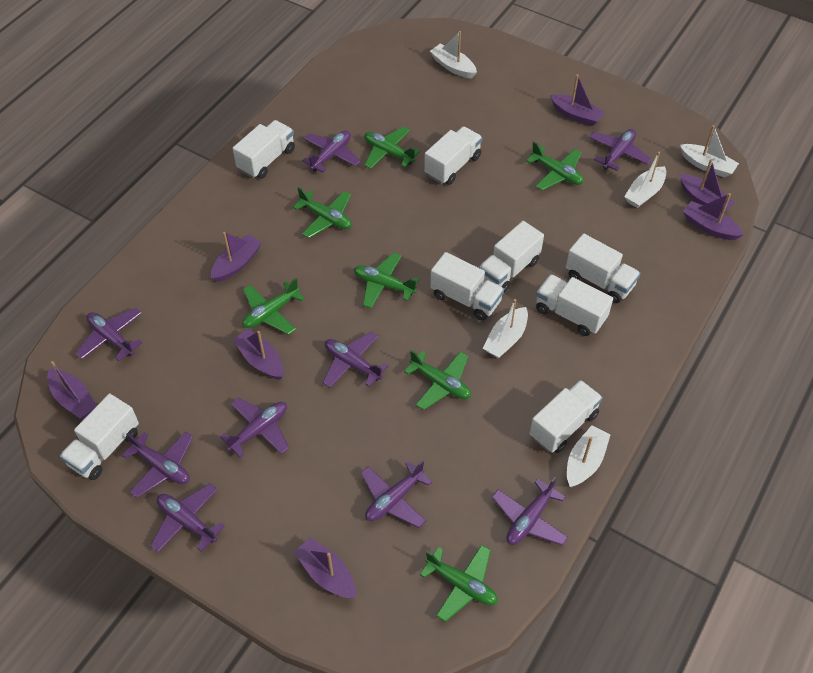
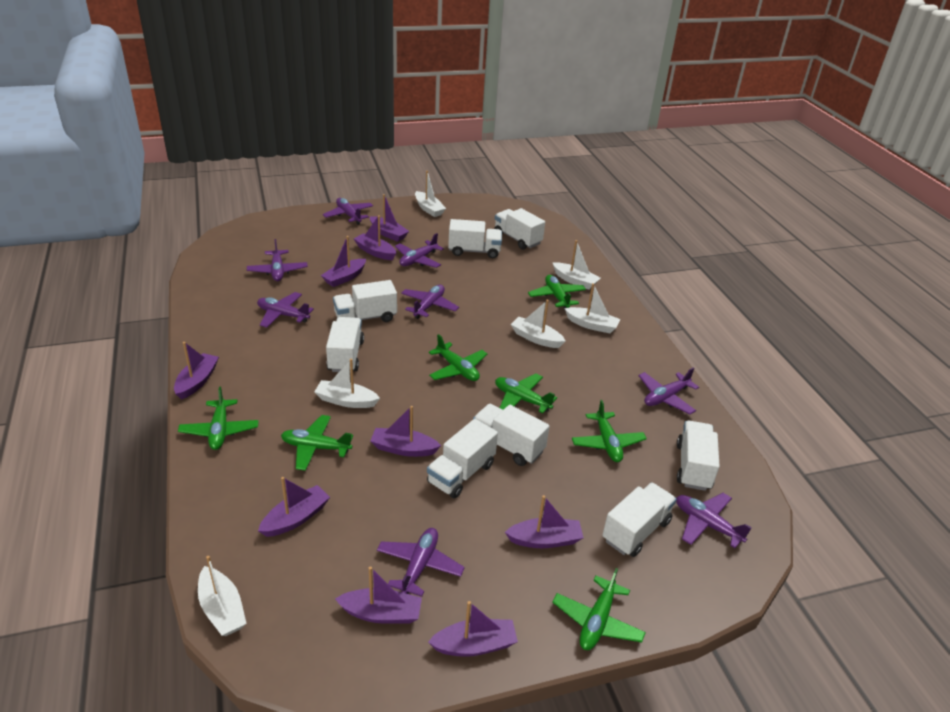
purple boat: [47,361,97,419] [211,232,262,282] [233,328,283,380] [294,537,356,598] [550,74,605,126] [680,159,735,212] [683,193,744,240] = 7 -> [174,342,219,400] [258,477,330,537] [321,236,366,287] [335,567,422,624] [354,215,396,260] [370,194,409,242] [370,406,441,457] [428,601,518,657] [505,495,584,548] = 9
purple plane: [75,308,143,361] [122,431,193,498] [150,484,225,552] [220,397,289,458] [302,130,361,172] [323,331,389,388] [361,460,432,528] [492,477,568,546] [589,129,652,171] = 9 -> [247,239,308,281] [257,292,314,328] [323,198,373,225] [377,528,465,597] [395,233,444,268] [401,285,459,319] [638,367,699,414] [676,493,752,548] = 8
white boat: [430,31,477,78] [483,299,528,358] [567,425,611,487] [624,152,666,208] [680,125,739,178] = 5 -> [198,556,247,636] [314,358,380,408] [415,171,446,217] [511,300,565,348] [553,240,601,290] [564,283,621,333] = 6

